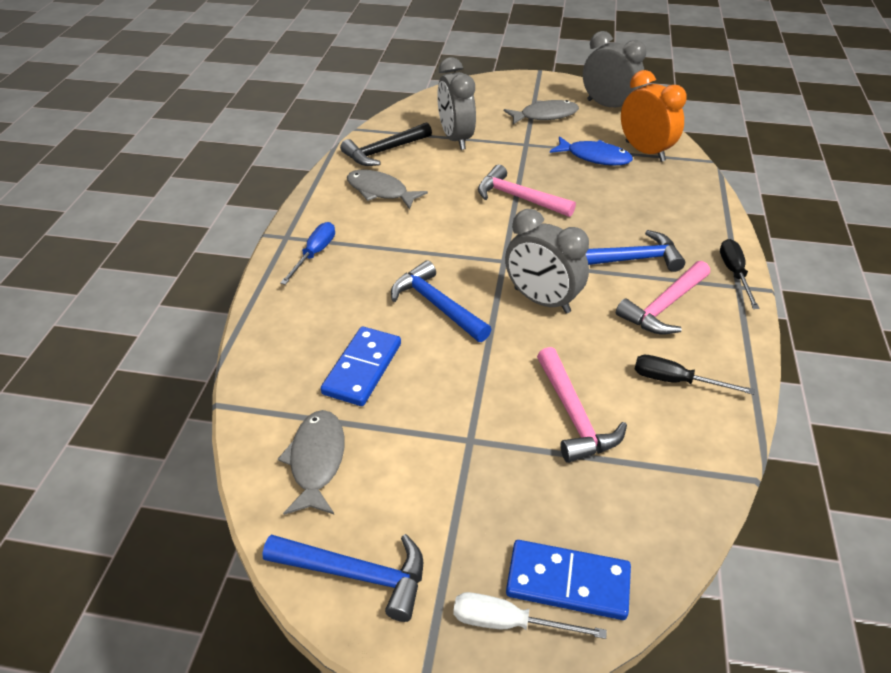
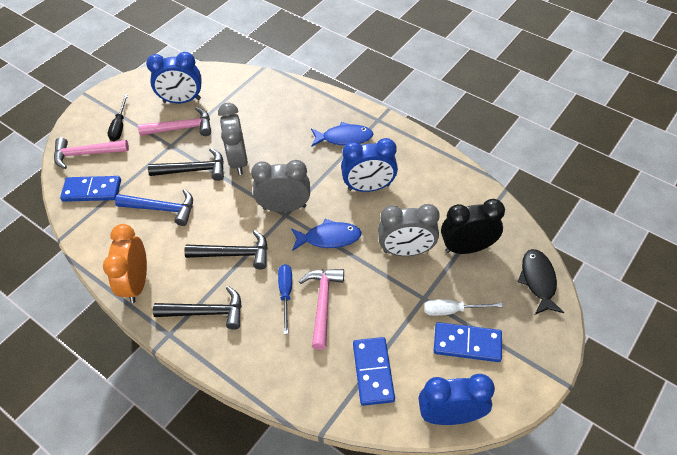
black clock: none = 0 -> [441,199,505,254] = 1
black fish: none = 0 -> [518,249,564,315] = 1
black hammer: [340,122,432,166] = 1 -> [148,148,224,181] [153,286,242,330] [184,230,268,270] = 3
black screwdriver: [635,355,755,395] [720,239,760,309] = 2 -> [108,95,128,141] = 1
blue clock: none = 0 -> [146,52,202,103] [341,138,398,192] [418,374,495,425] = 3
blue domino: [321,326,401,406] [506,540,631,620] = 2 -> [60,176,121,202] [353,337,395,406] [434,322,502,362] = 3
blue fish: [550,136,633,165] = 1 -> [291,219,362,251] [311,122,374,146] = 2
blue hammer: [263,534,423,622] [391,260,492,342] [586,230,685,272] = 3 -> [115,189,193,226] = 1
grey fish: [278,410,344,515] [347,170,428,210] [504,100,579,124] = 3 -> none = 0

